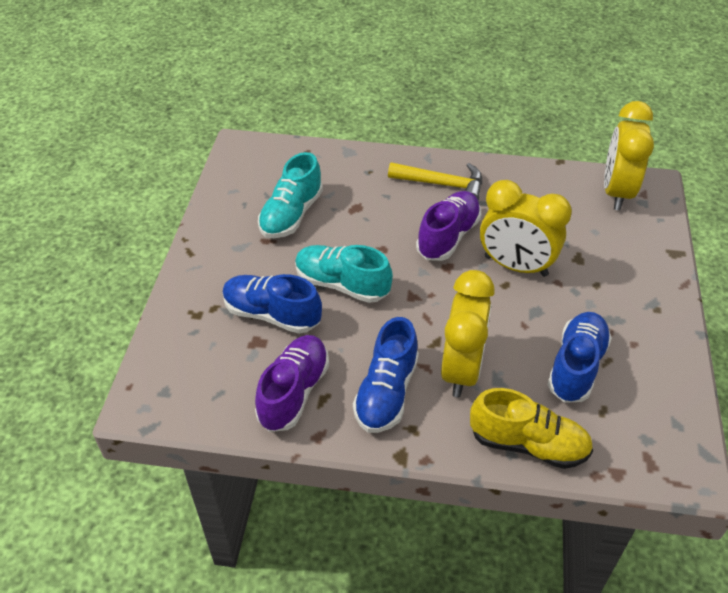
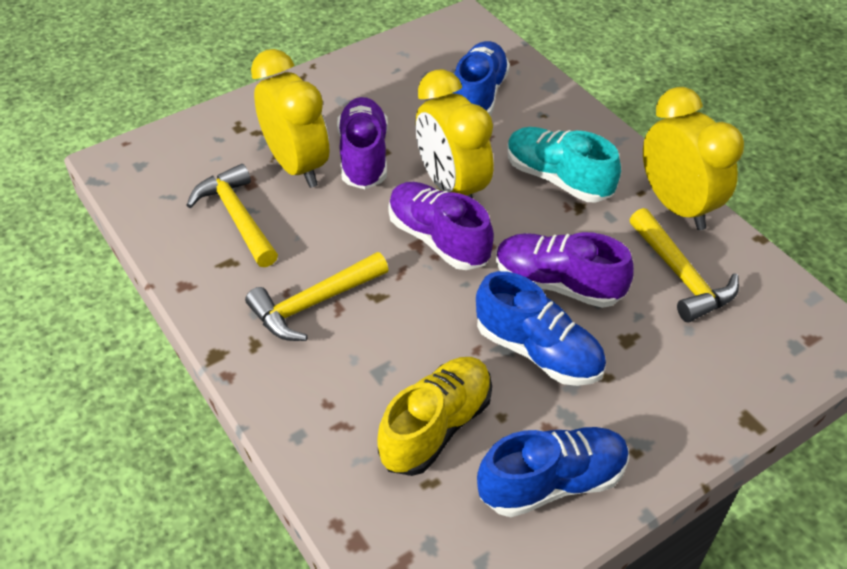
purple shoe: [255,335,329,432] [416,191,481,261] = 2 -> [337,97,388,189] [388,182,494,270] [496,232,634,308] = 3
turquoise shoe: [258,152,323,238] [295,245,393,303] = 2 -> [507,127,621,202] = 1
yellow hammer: [388,162,482,201] = 1 -> [186,164,278,267] [245,252,389,341] [630,208,739,322] = 3

